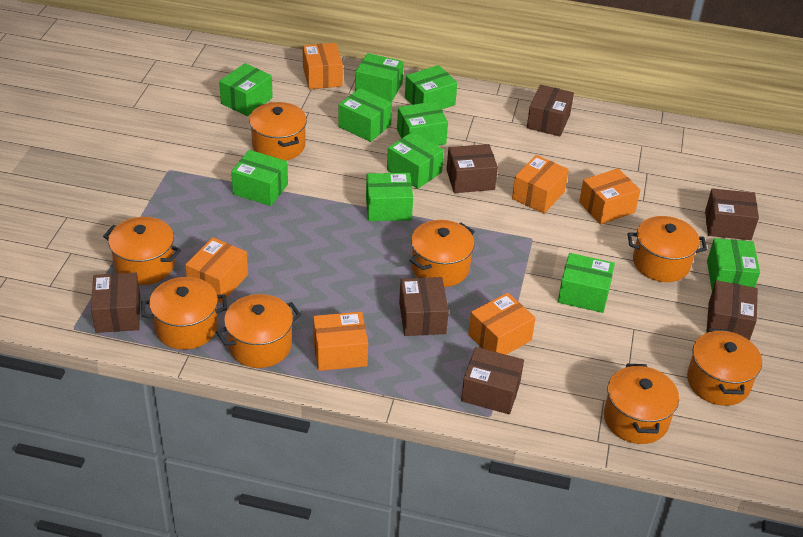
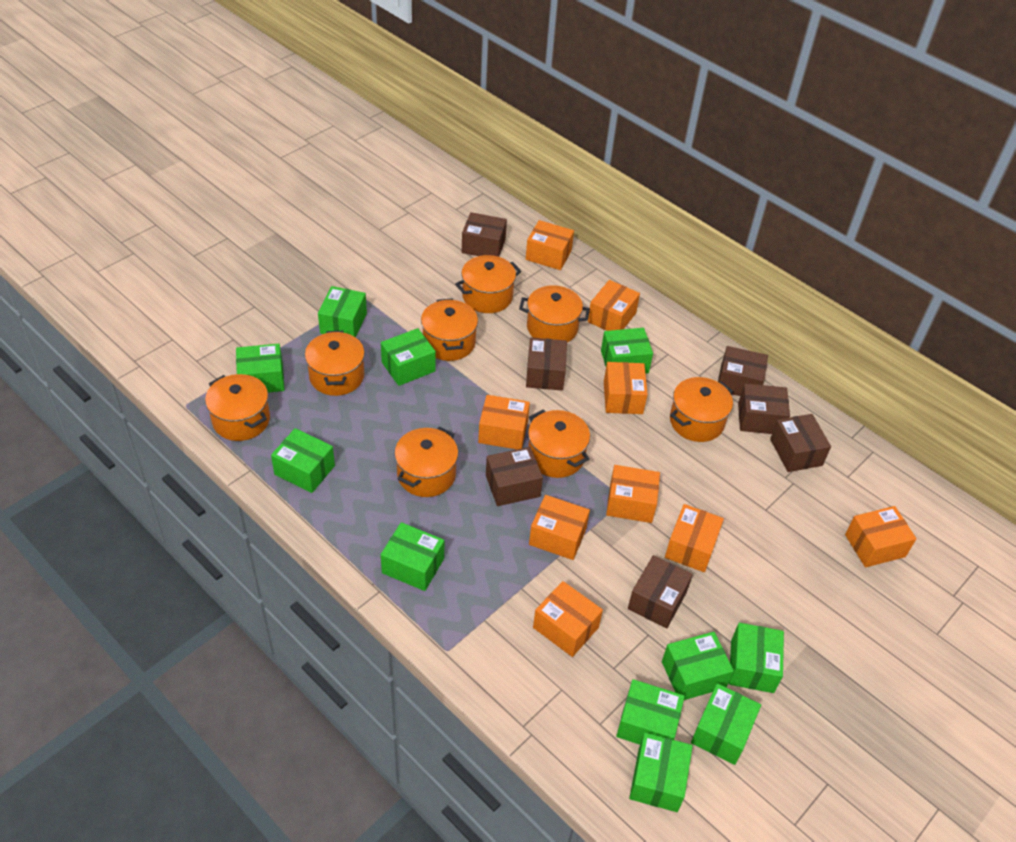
green box: [219,63,273,116] [231,150,288,206] [338,88,392,142] [355,53,404,102] [366,173,413,221] [387,132,444,189] [397,101,448,146] [405,65,457,110] [558,253,615,313] [707,238,760,291] = 10 -> [236,344,285,393] [271,428,335,493] [318,286,367,337] [381,328,436,386] [381,522,444,591] [601,328,653,374] [616,679,685,745] [629,732,693,812] [662,632,734,700] [691,683,761,765] [729,623,784,693] = 11
orange box: [185,237,248,303] [303,43,343,89] [313,312,368,371] [468,293,536,355] [512,155,569,214] [579,168,640,225] = 6 -> [478,395,530,449] [526,220,574,270] [529,495,590,560] [533,581,603,657] [588,280,640,331] [604,362,648,414] [606,465,660,523] [665,504,724,572] [845,506,916,567] = 9

